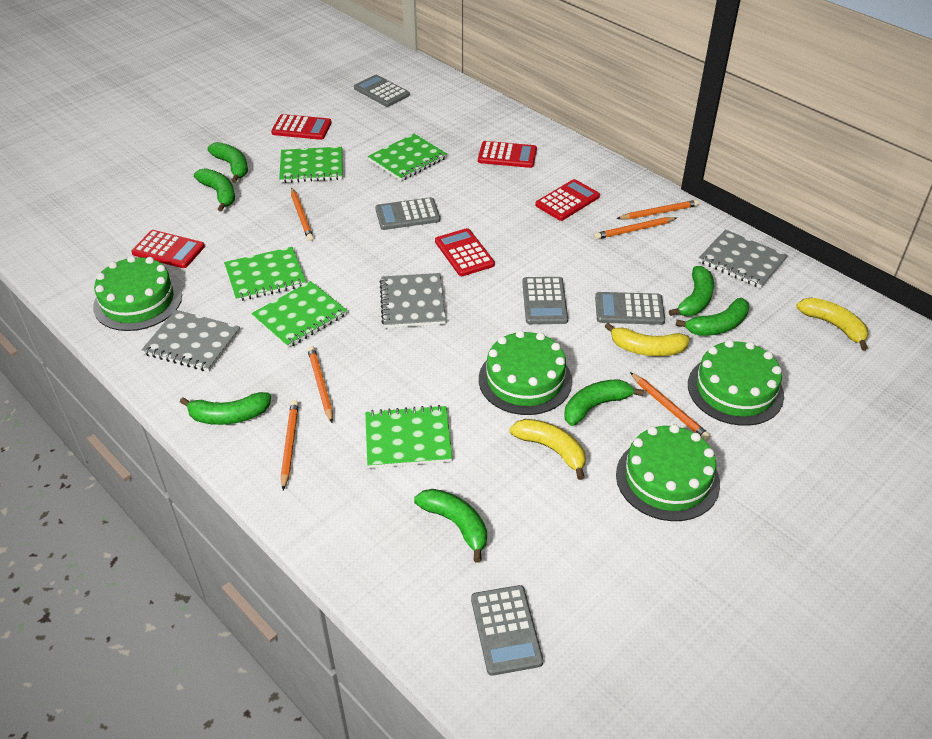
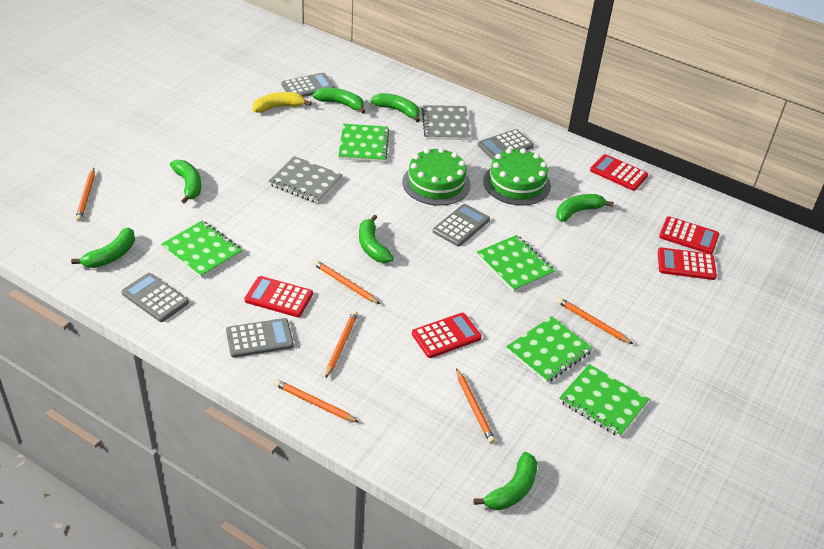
green cake: [93,256,182,331] [479,330,572,415] [616,424,720,521] [688,340,784,426] = 4 -> [402,148,471,206] [483,148,551,205] = 2
grey notebook: [141,310,240,372] [380,273,446,328] [699,229,788,288] = 3 -> [268,156,343,203] [422,105,471,140] = 2
yellow banana: [509,419,586,480] [605,323,690,356] [796,297,868,350] = 3 -> [252,92,312,113] = 1

